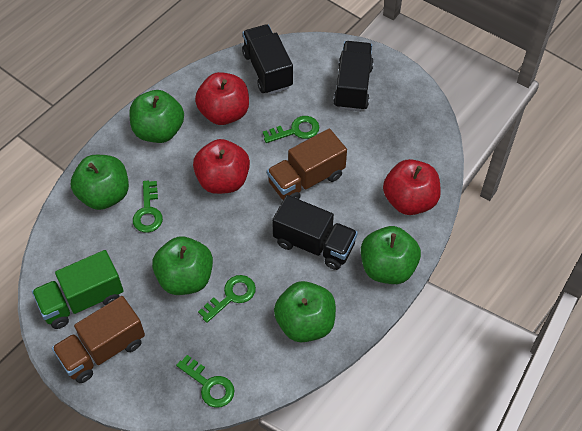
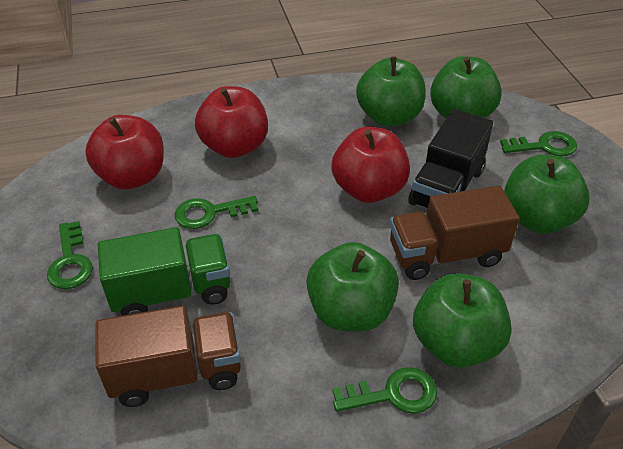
black truck: [242,24,293,94] [272,195,358,270] [333,41,374,111] = 3 -> [408,109,493,209] = 1

